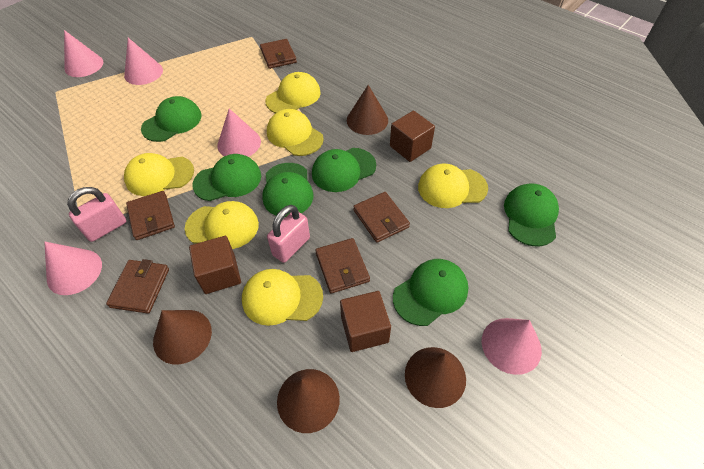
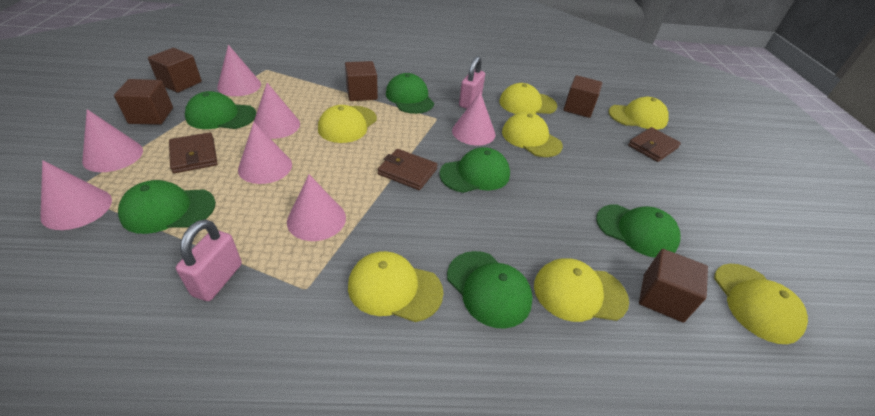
brown cone: [153,310,212,364] [277,369,340,433] [347,85,388,135] [405,347,466,408] = 4 -> none = 0
brown cube: [189,236,241,294] [340,291,391,352] [390,111,435,162] = 3 -> [114,79,173,125] [148,48,202,93] [345,61,378,101] [563,75,603,118] [639,249,708,323] = 5
brown wallet: [106,259,169,314] [126,191,175,240] [260,39,297,69] [315,238,370,294] [353,192,410,243] = 5 -> [169,132,218,173] [378,149,438,190] [628,127,681,162] = 3
pink cone: [44,242,102,295] [64,30,103,77] [124,38,163,85] [217,108,261,157] [482,318,542,375] = 5 -> [40,160,112,230] [82,109,143,172] [217,45,261,96] [238,122,292,184] [254,83,300,139] [287,175,346,241] [452,92,495,145] = 7
yellow cap: [124,153,194,196] [185,201,259,249] [242,269,323,326] [266,72,321,113] [267,109,324,156] [418,164,488,208] = 6 -> [318,105,377,143] [348,251,444,322] [499,83,557,114] [502,112,563,157] [534,258,629,322] [608,97,669,130] [714,264,808,344] = 7

